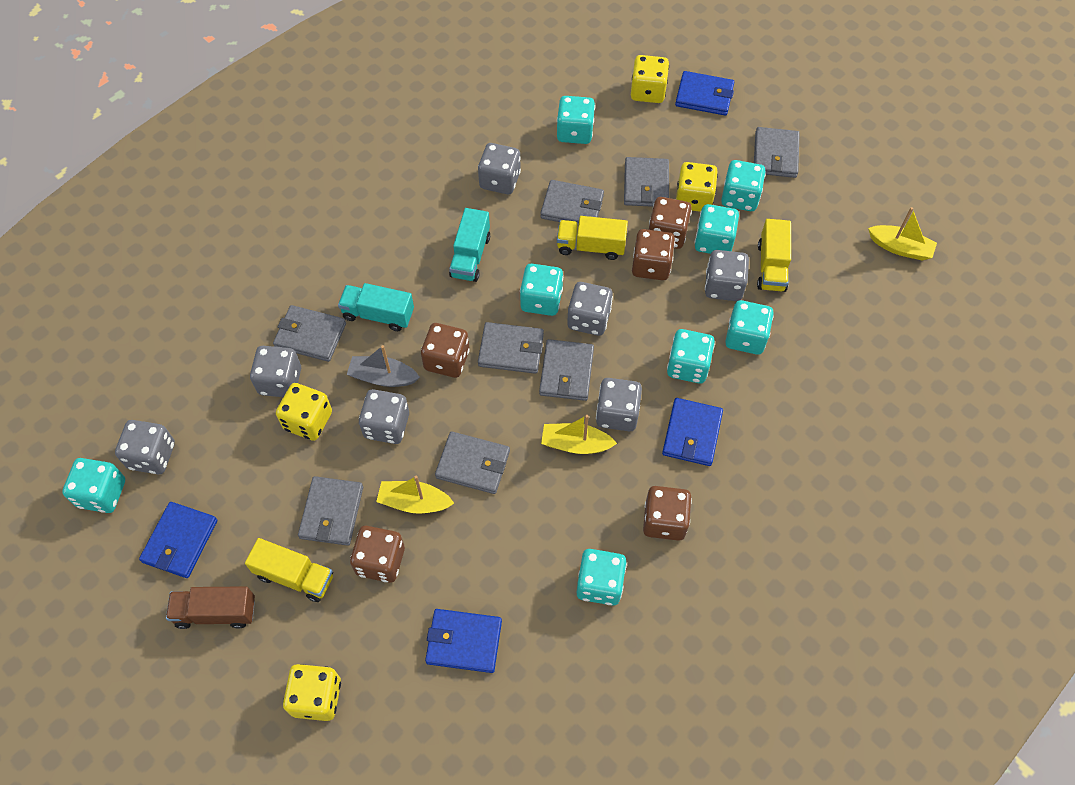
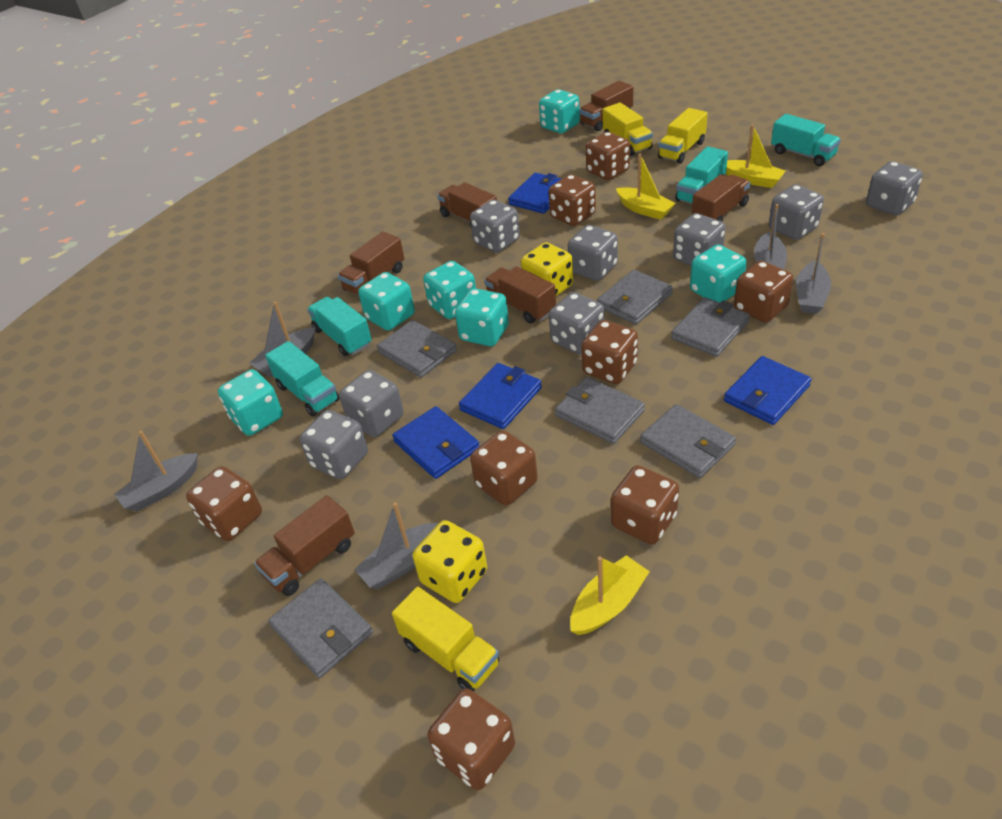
brown dice: [350,526,405,583] [421,323,470,378] [632,229,675,280] [643,486,692,541] [649,197,692,249] = 5 -> [186,466,262,541] [427,688,515,790] [470,430,538,506] [549,174,596,226] [581,320,638,384] [586,132,630,180] [611,465,679,545] [734,261,793,323] = 8
brown truck: [166,586,255,629] = 1 -> [254,495,355,596] [338,231,405,296] [437,182,497,227] [484,266,556,324] [579,81,633,131] [692,175,751,222] = 6
grey boat: [347,345,420,387] = 1 -> [114,431,198,512] [249,301,315,377] [354,502,439,589] [754,204,787,269] [796,233,831,314] = 5
grey dice: [115,420,175,474] [250,346,301,397] [359,389,409,444] [478,143,521,194] [567,282,613,336] [596,378,642,431] [705,250,749,301] = 7 -> [300,410,368,479] [339,370,404,437] [470,200,520,253] [549,292,604,355] [568,225,618,281] [673,213,726,266] [769,185,824,240] [866,161,923,216] = 8
grey wallet: [273,305,346,362] [298,476,363,546] [435,431,510,494] [478,322,544,374] [539,339,594,401] [540,180,604,225] [624,157,669,207] [754,127,800,178] = 8 -> [268,578,373,678] [377,320,457,378] [555,377,645,444] [597,270,673,325] [640,404,736,478] [671,297,750,357] = 6
turquoise dice: [62,458,125,513] [520,263,563,316] [557,96,595,144] [577,549,627,605] [667,329,715,383] [695,204,739,254] [721,160,766,211] [725,300,774,355] = 8 -> [218,369,283,436] [358,272,415,331] [423,261,476,319] [455,288,509,346] [539,89,580,134] [690,245,747,302] = 6
turquoise truck: [338,283,414,331] [449,208,490,282] = 2 -> [265,341,340,416] [307,297,372,356] [675,146,728,204] [771,114,841,166] = 4
yellow dice: [276,383,332,441] [283,664,341,721] [631,55,669,103] [676,162,718,212] = 4 -> [413,520,487,603] [521,242,573,296] = 2

